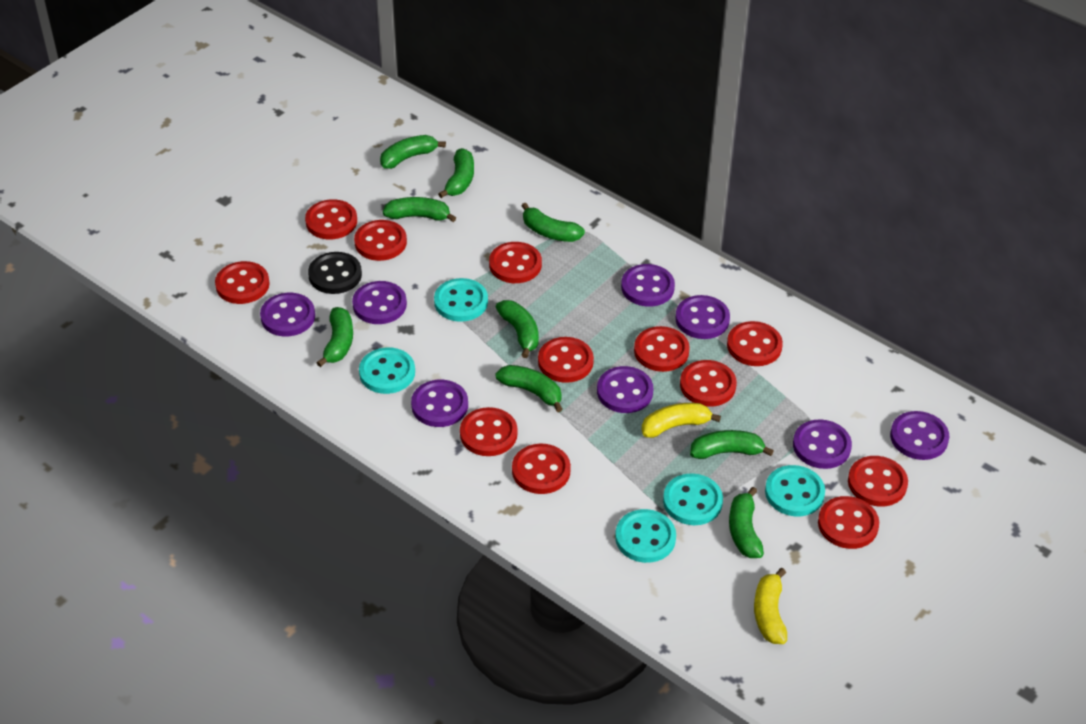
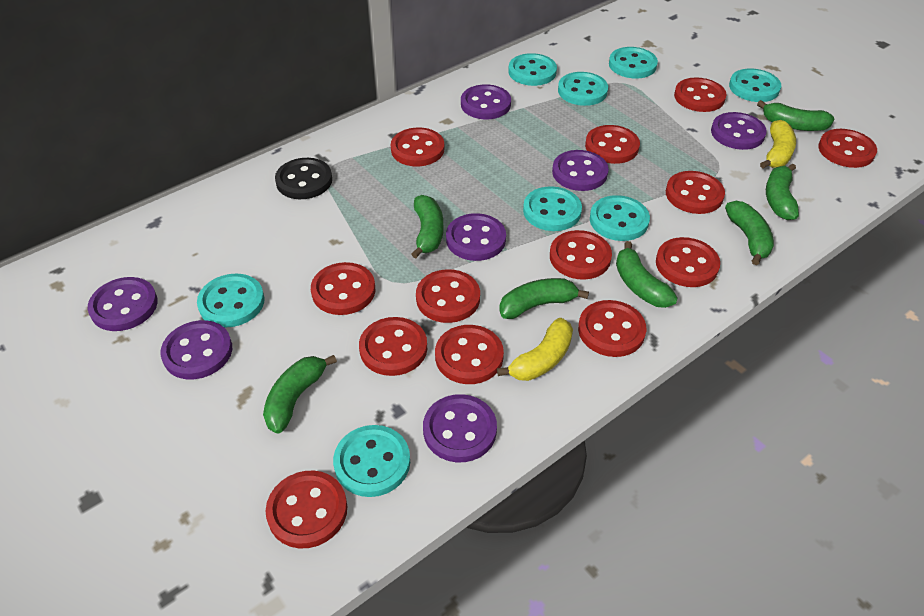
green banana: [317,307,353,367] [380,135,446,169] [383,197,456,222] [438,148,474,198] [495,365,563,412] [496,300,539,358] [522,203,585,242] [690,430,774,459] [729,487,764,558] = 9 -> [263,355,337,434] [412,195,443,258] [499,278,589,319] [616,241,678,308] [725,201,774,265] [757,100,834,131] [766,163,799,220] = 7
purple button: [260,293,315,336] [352,281,407,324] [411,380,468,427] [597,366,653,413] [621,264,675,307] [675,295,730,339] [793,419,852,469] [890,411,949,460] = 8 -> [88,277,158,331] [160,320,232,379] [423,394,497,462] [446,213,506,261] [461,84,511,119] [552,150,609,191] [711,112,767,150] = 7
red button: [215,261,270,304] [305,199,357,239] [354,220,407,261] [460,407,518,456] [489,242,542,283] [512,444,571,494] [538,337,594,383] [634,326,690,372] [680,360,737,407] [727,321,783,366] [818,496,879,549] [848,456,908,507] = 12 -> [266,471,347,548] [311,262,375,315] [359,317,427,376] [391,128,444,166] [416,269,480,323] [435,325,504,384] [550,230,612,280] [578,300,646,357] [585,125,640,164] [656,237,720,287] [666,171,725,214] [674,77,727,112] [818,129,877,168] = 13
turquoise button: [359,347,415,394] [434,278,488,322] [615,509,676,563] [663,473,723,525] [765,465,825,516] = 5 -> [197,274,265,328] [333,425,410,497] [508,53,557,86] [523,186,582,231] [558,72,608,106] [590,195,650,241] [609,47,658,79] [729,69,781,102] = 8

